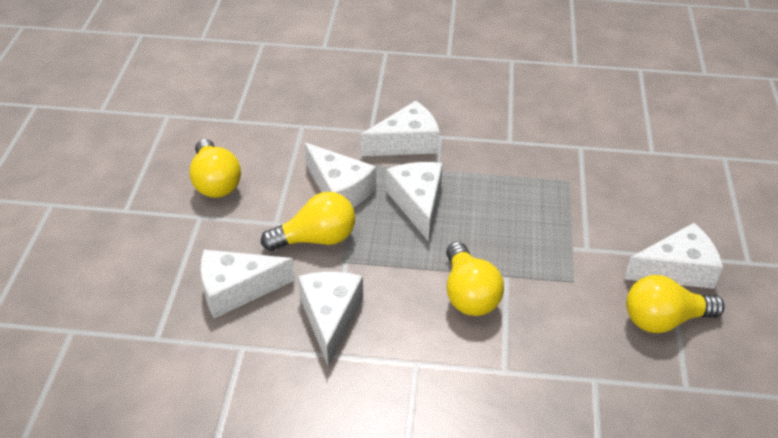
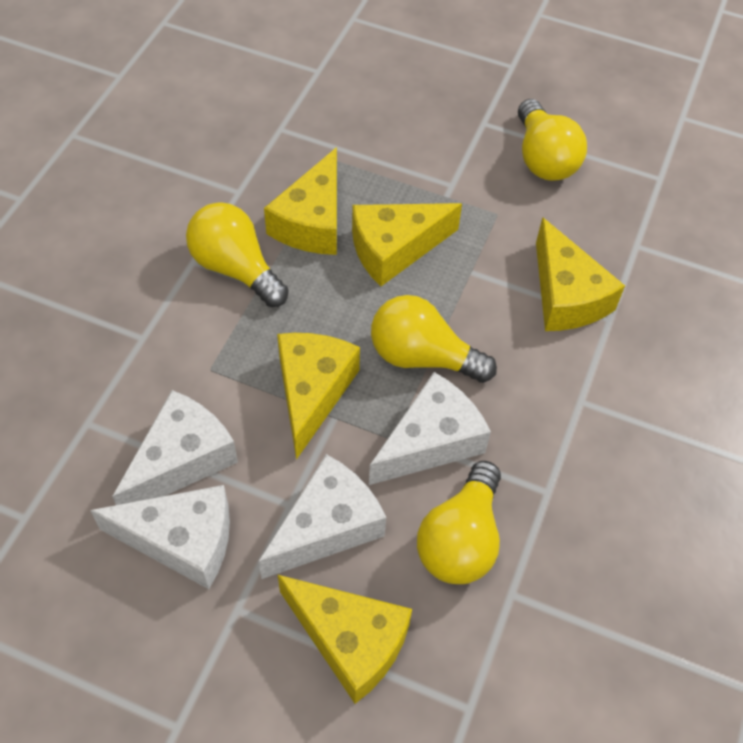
white cheese: [201,250,295,318] [298,272,363,367] [305,143,376,207] [361,101,440,156] [386,162,443,242] [624,223,723,289] = 6 -> [90,485,230,589] [112,390,238,505] [258,454,386,579] [369,372,491,485] = 4
yellow cheese: none = 0 -> [264,147,337,255] [277,333,360,460] [278,575,412,704] [352,203,462,286] [536,217,625,331] = 5

